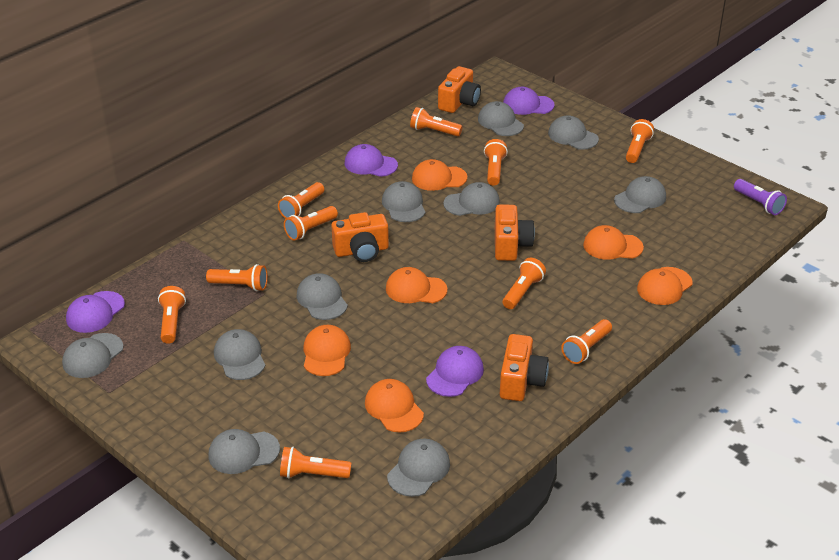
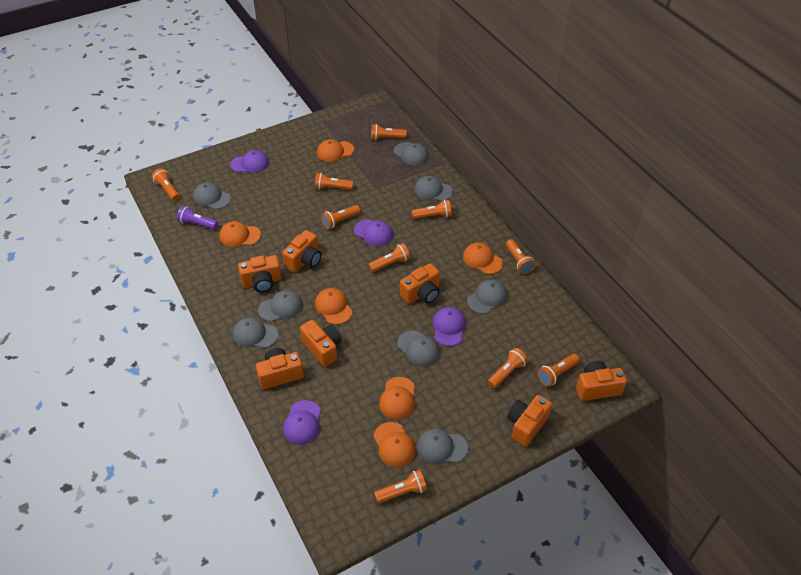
grey cap: [62,333,124,378] [208,429,280,474] [214,329,265,380] [297,273,348,320] [382,181,425,222] [387,439,450,497] [443,182,500,216] [478,101,524,136] [548,115,599,150] [614,176,666,213] = 10 -> [193,182,231,209] [233,317,278,348] [258,290,303,322] [394,142,429,166] [397,331,440,367] [414,176,453,201] [417,429,468,464] [467,279,507,314] = 8
orange camera: [331,212,389,262] [438,66,481,113] [495,204,535,261] [500,334,549,401] = 4 -> [238,255,282,292] [256,348,304,389] [282,230,321,272] [300,320,342,367] [400,263,440,304] [507,395,552,446] [576,361,627,401] = 7

